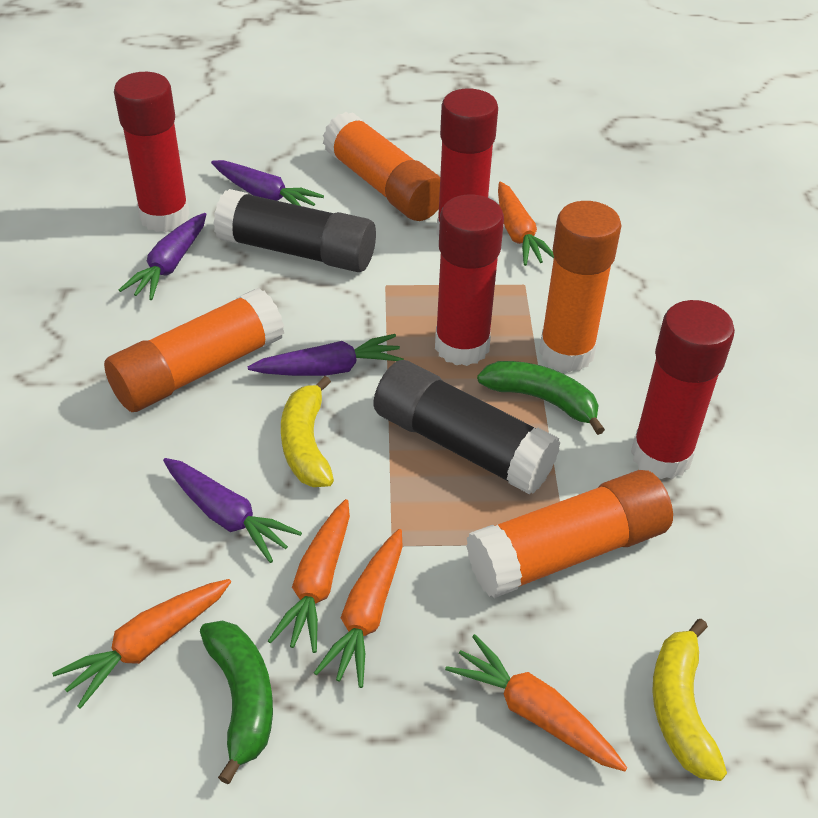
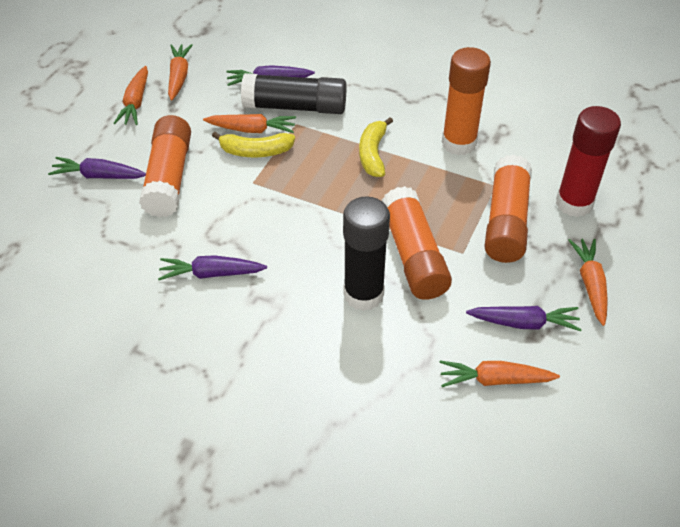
green banana: [200,621,273,784] [477,361,605,435] = 2 -> none = 0
red glue stick: [114,72,190,232] [435,195,504,366] [436,89,498,236] [631,300,735,479] = 4 -> [556,106,621,217] = 1

